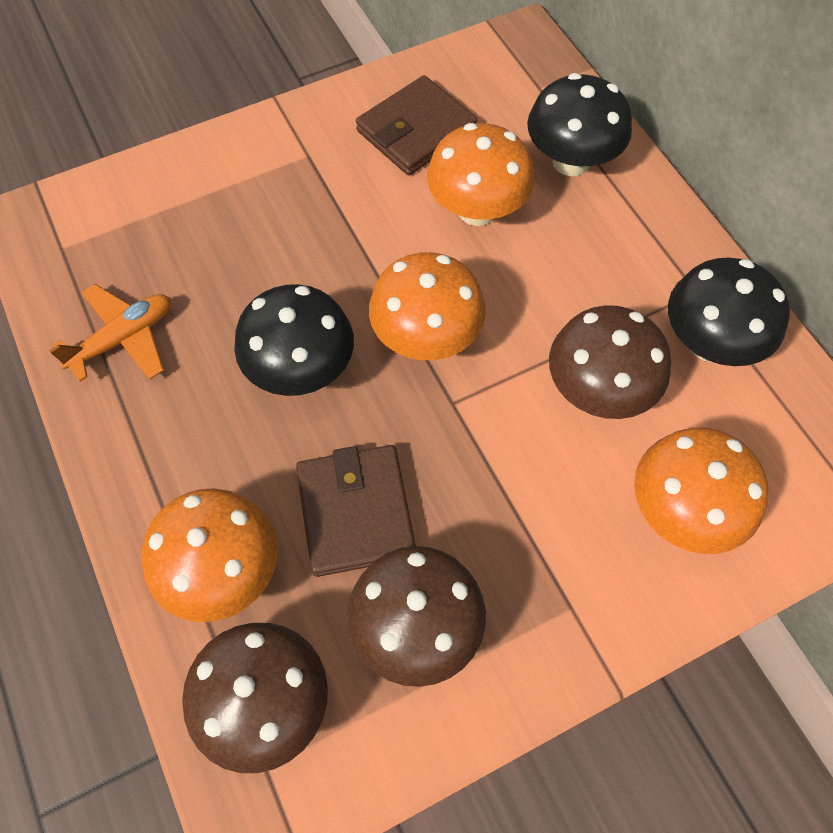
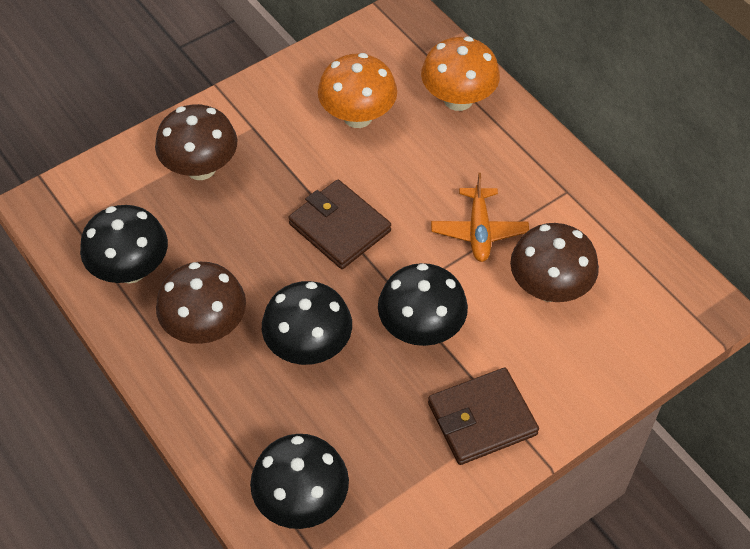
black mushroom: [234,284,354,396] [527,73,632,176] [668,257,790,366] = 3 -> [80,205,168,283] [250,434,349,529] [262,281,352,365] [378,263,468,346] = 4
orange mushroom: [141,488,278,622] [369,252,486,360] [427,123,535,226] [634,427,768,554] = 4 -> [318,53,397,128] [421,36,500,111] = 2

